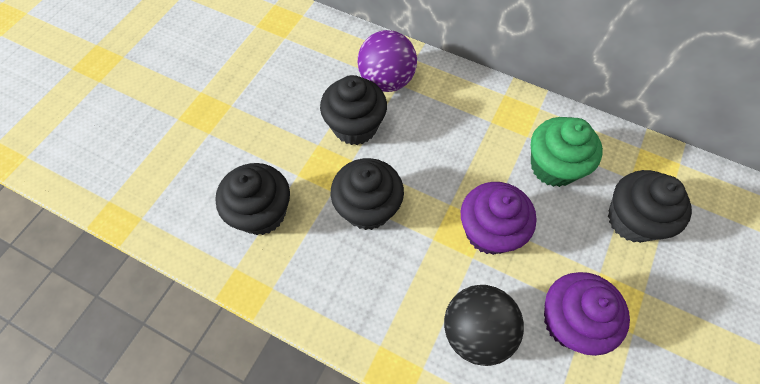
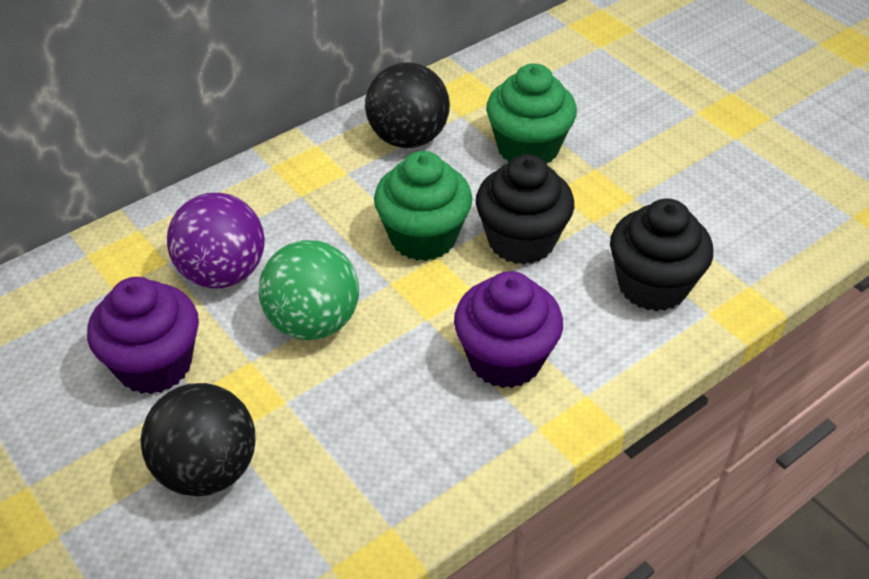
black ball: [444,285,524,366] = 1 -> [141,383,256,496] [365,62,450,148] = 2
black cupcake: [215,163,290,235] [320,75,387,145] [331,158,404,230] [608,170,692,243] = 4 -> [476,154,574,265] [610,198,713,312] = 2
green ball: none = 0 -> [259,240,359,340] = 1
green cupcake: [531,117,603,187] = 1 -> [374,151,473,261] [486,63,577,164] = 2

